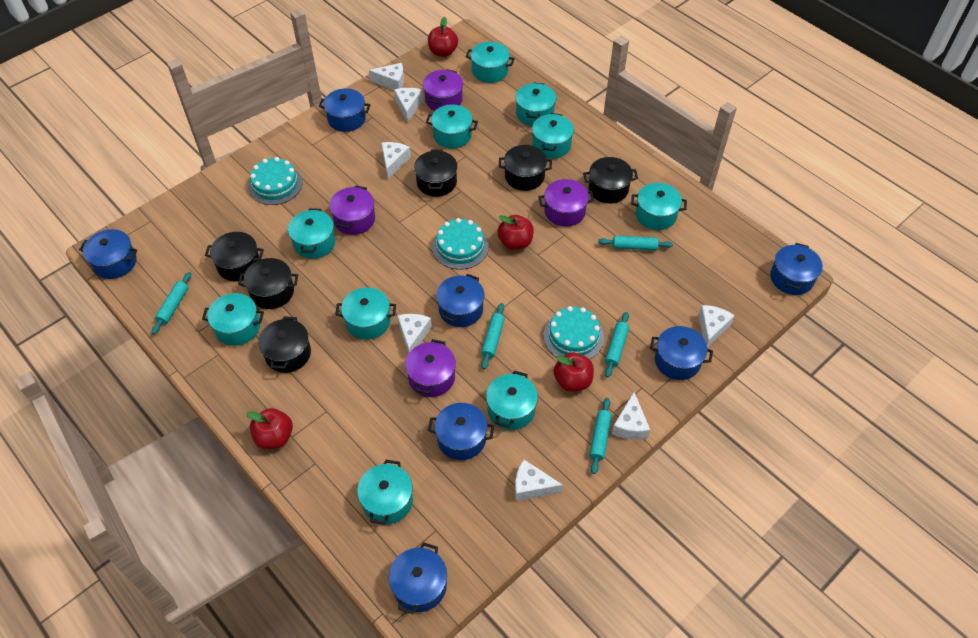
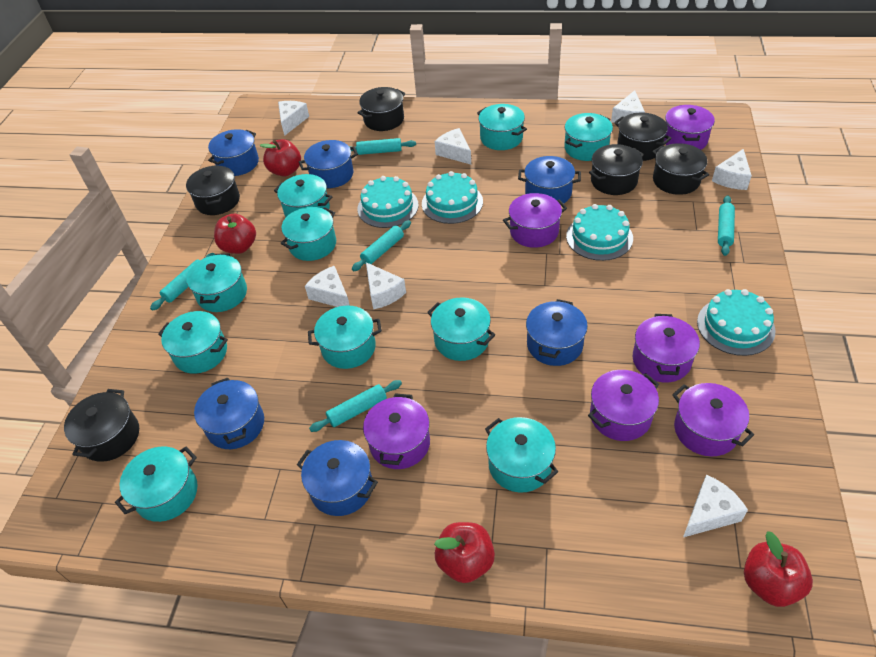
blue pot: [79,229,138,279] [319,88,370,132] [389,542,447,614] [428,403,494,460] [436,274,485,327] [650,326,713,380] [770,243,823,295] = 7 -> [194,378,264,449] [208,129,259,176] [297,440,378,516] [299,140,358,188] [518,156,581,204] [526,299,588,366] = 6
purple pot: [329,185,375,235] [405,339,456,397] [423,69,463,111] [538,179,594,227] = 4 -> [363,393,430,469] [503,193,567,248] [588,370,659,441] [633,314,700,383] [664,105,715,150] [672,383,754,456] = 6
turquoise cake: [248,157,303,205] [432,218,489,270] [544,306,604,359] = 3 -> [358,176,419,228] [422,171,483,224] [566,204,633,261] [697,289,776,356] = 4

